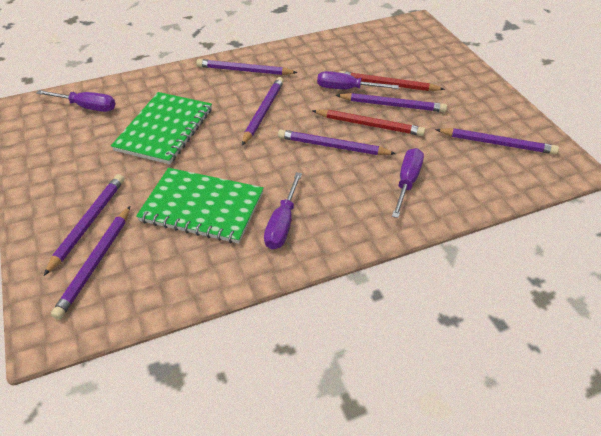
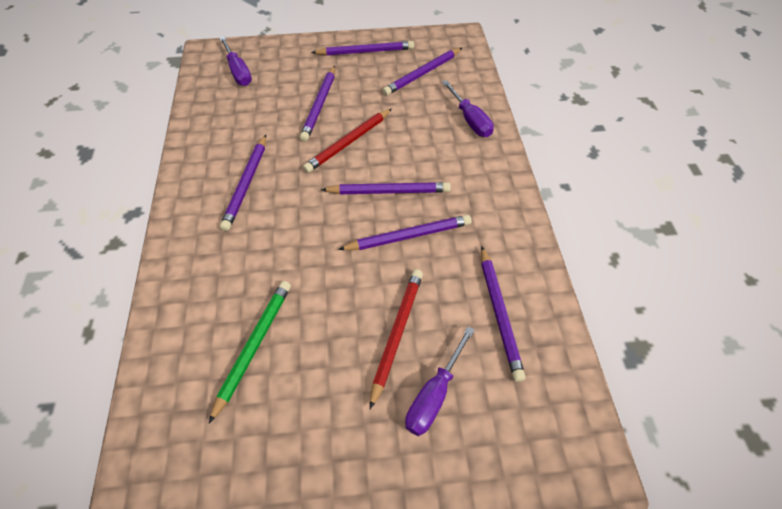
green notebook: [111,92,212,164] [136,168,264,244] = 2 -> none = 0
green pencil: none = 0 -> [209,281,291,423] = 1
purple screwdriver: [36,90,115,112] [264,172,302,249] [317,71,399,89] [392,148,424,218] = 4 -> [220,37,252,86] [405,326,475,436] [442,80,494,137] = 3

